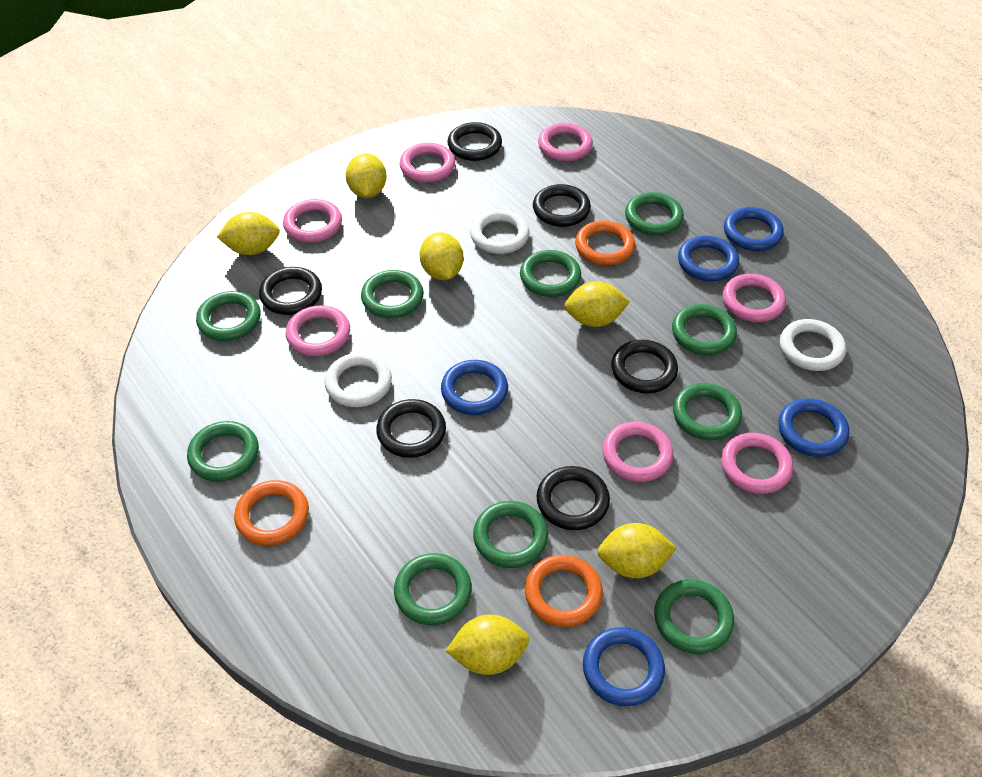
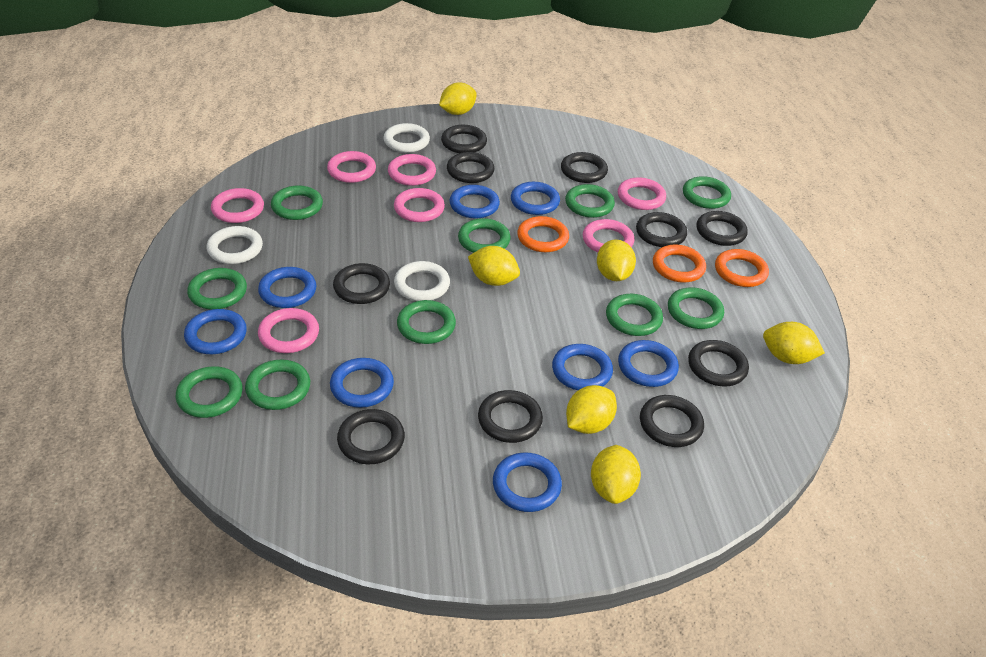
black ring: [259,267,322,315] [376,399,446,458] [447,122,502,161] [533,184,591,227] [537,466,610,530] [612,340,678,393] = 6 -> [333,263,390,304] [337,409,405,464] [441,125,487,153] [447,152,494,183] [478,390,543,443] [561,152,608,183] [636,212,687,247] [640,395,704,447] [688,340,749,386] [697,211,748,246] = 10
blue ring: [441,360,508,415] [583,627,665,706] [678,236,739,281] [724,207,784,251] [778,398,849,457] = 5 -> [184,309,247,354] [258,267,316,308] [330,358,394,408] [450,185,500,219] [493,452,562,512] [511,182,560,215] [552,344,613,390] [618,340,679,387] = 8

